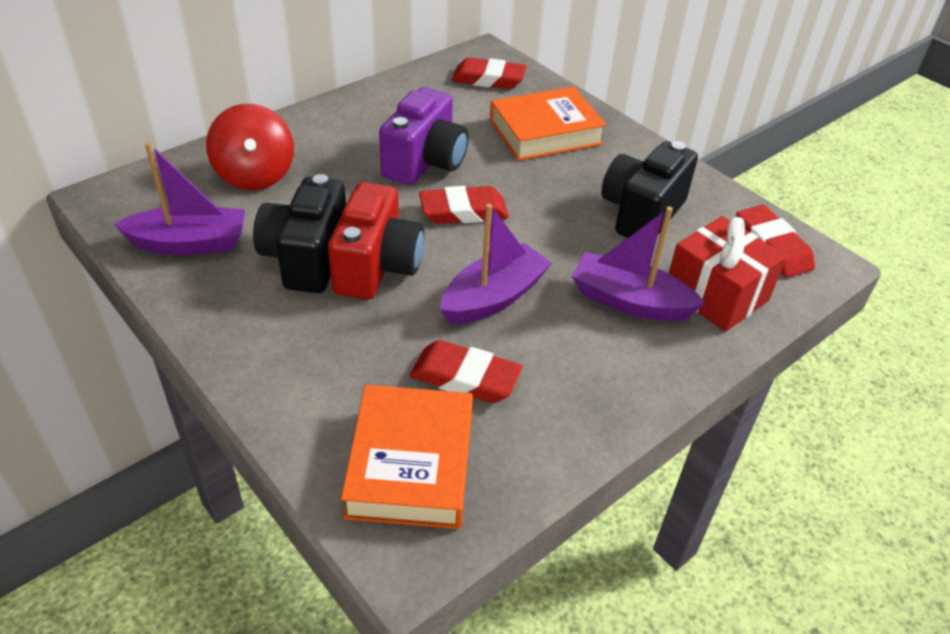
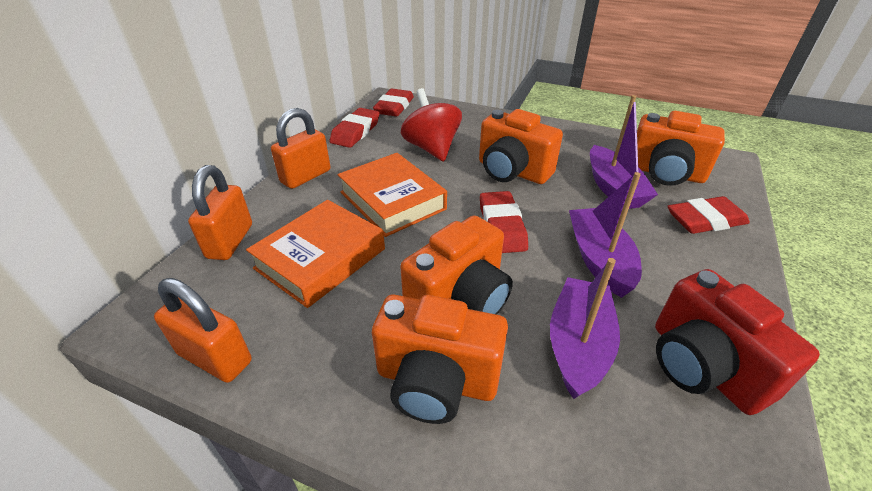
black camera: [253,174,346,293] [601,141,698,238] = 2 -> none = 0
orange camera: none = 0 -> [372,295,508,424] [400,215,513,315] [479,109,563,184] [637,111,725,186] = 4
orange padlock: none = 0 -> [154,278,252,383] [188,165,252,260] [271,108,330,189] = 3
purple camera: [379,87,468,185] = 1 -> none = 0
red gift: [668,216,787,332] = 1 -> none = 0

